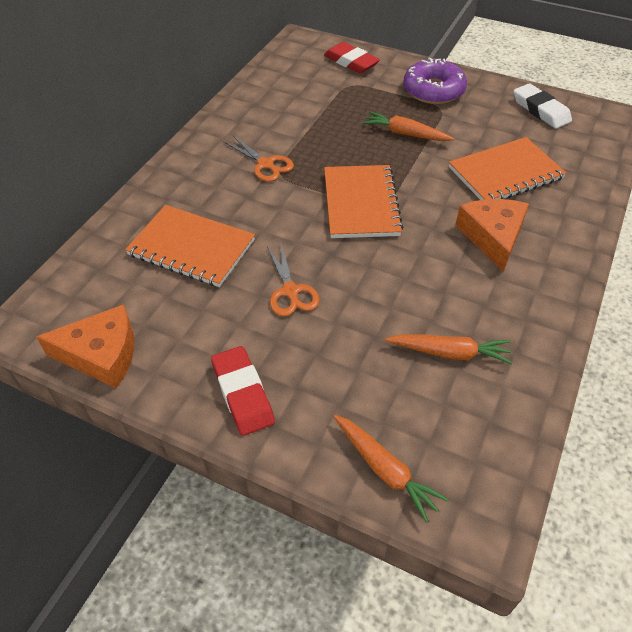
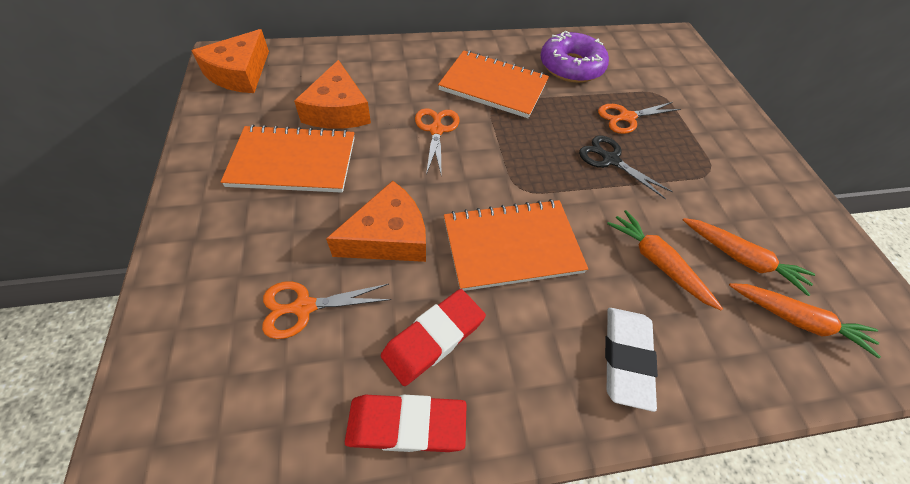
black scissors: none = 0 -> [579,135,673,200] = 1
orange cheese: [36,304,134,388] [455,199,529,272] = 2 -> [191,29,269,93] [294,60,371,129] [326,181,426,262] = 3
orange scissors: [223,136,294,182] [267,244,320,316] = 2 -> [262,281,391,339] [415,108,460,177] [598,102,681,134] = 3

